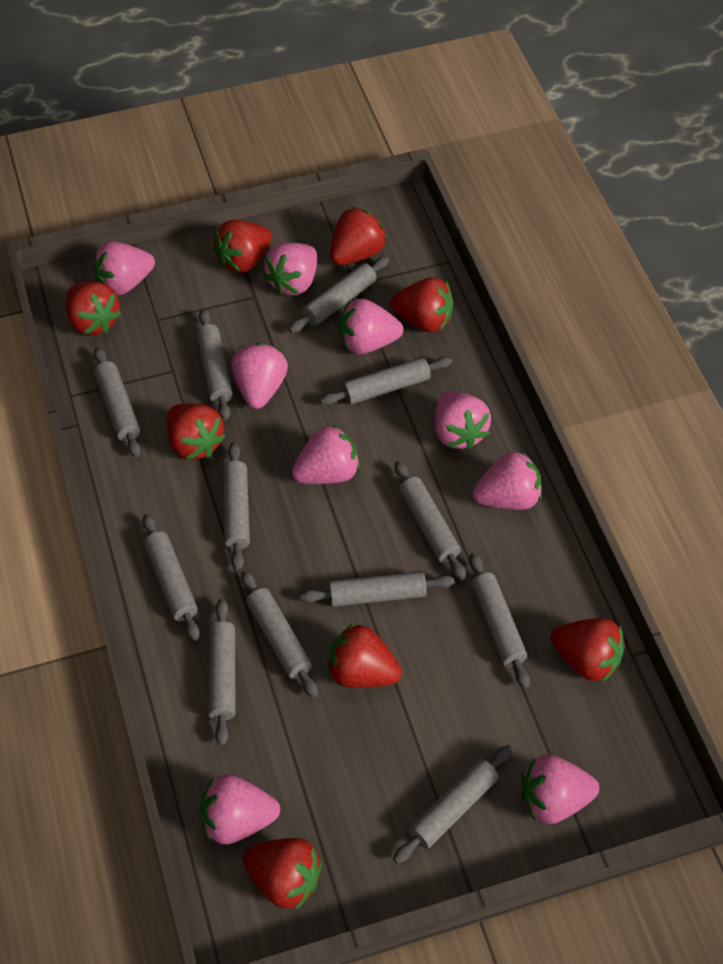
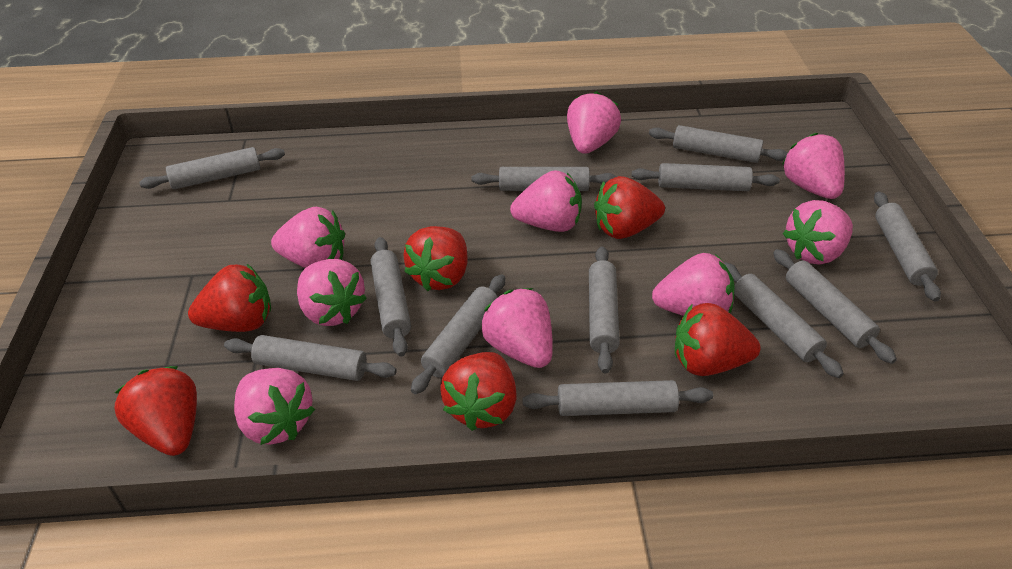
red strawberry: [66,282,122,335] [167,403,226,460] [213,220,272,273] [242,838,322,910] [328,623,402,688] [330,207,387,265] [390,277,453,333] [551,618,624,682] = 8 -> [115,366,197,456] [188,264,271,332] [403,226,468,291] [440,352,517,431] [594,176,665,239] [675,303,761,376] = 6

